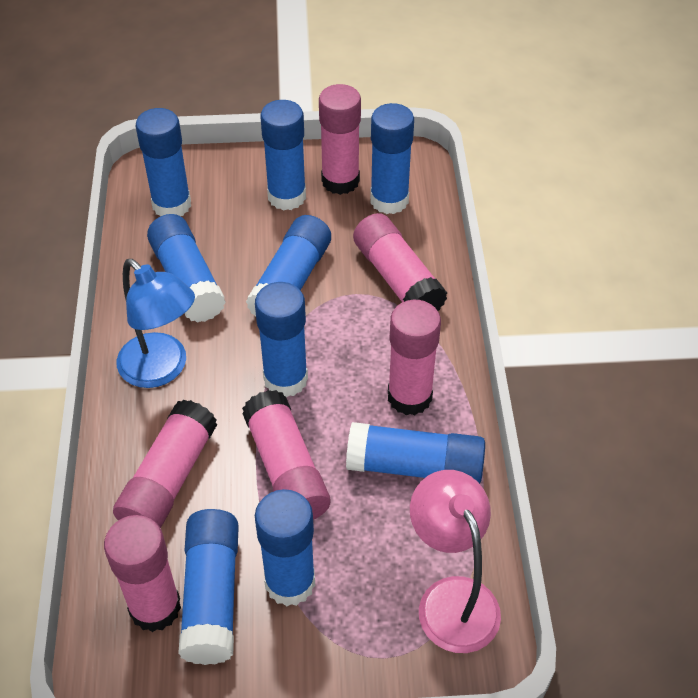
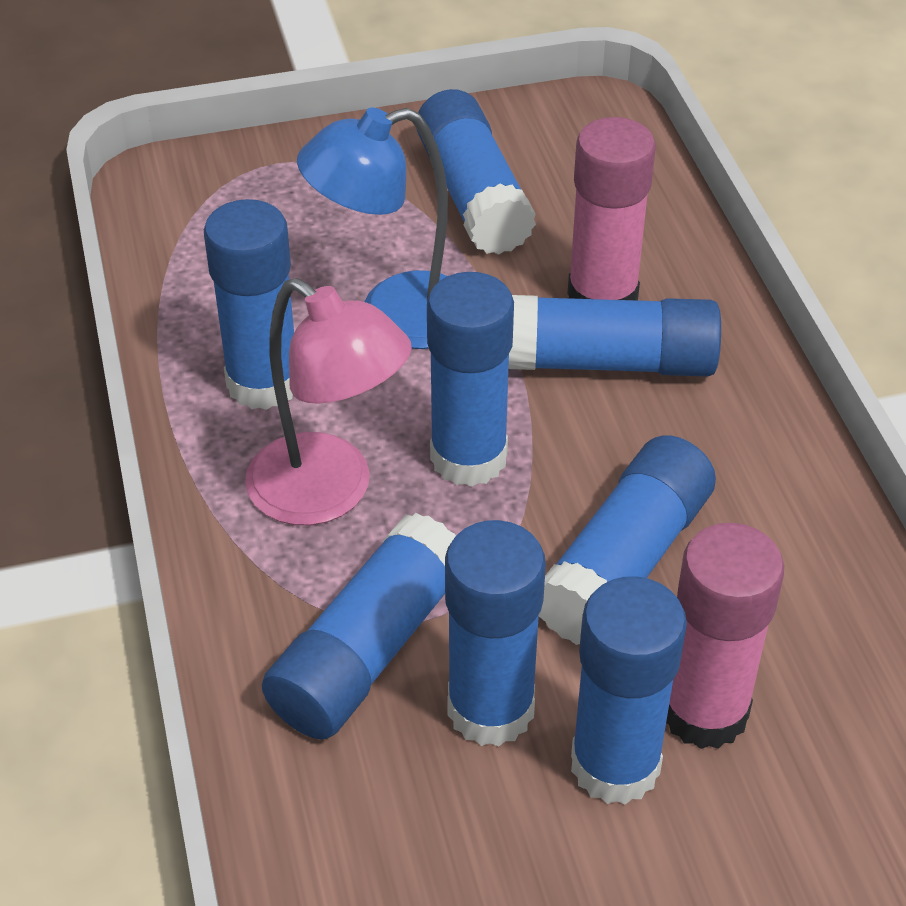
blue glue stick: [136,108,191,216] [147,214,226,323] [178,509,239,665] [246,215,331,316] [255,282,308,397] [255,489,315,607] [260,100,306,210] [346,422,485,484] [370,103,414,214] = 9 -> [204,199,294,410] [262,513,456,740] [417,89,536,255] [427,272,514,487] [445,520,546,746] [509,295,721,376] [539,435,716,645] [571,576,687,805] = 8
pink glue stick: [104,515,181,632] [113,400,217,528] [242,390,330,520] [319,84,361,195] [353,213,447,311] [388,300,441,415] = 6 -> [568,117,656,301] [666,523,784,749] = 2

